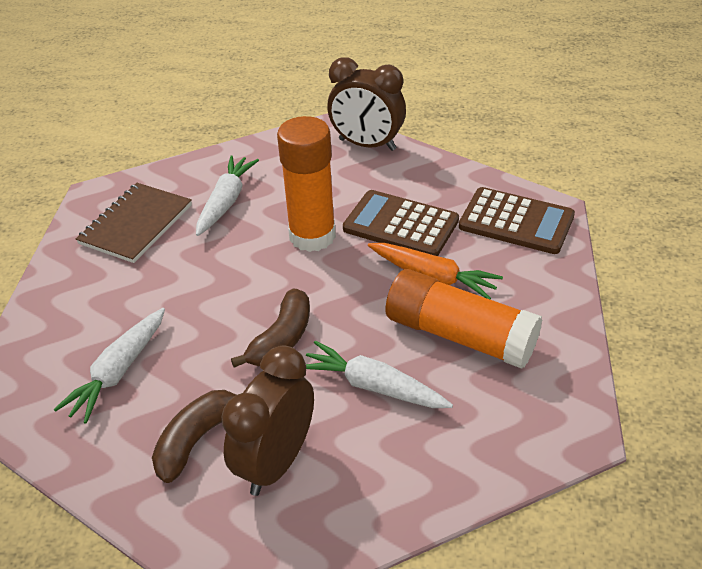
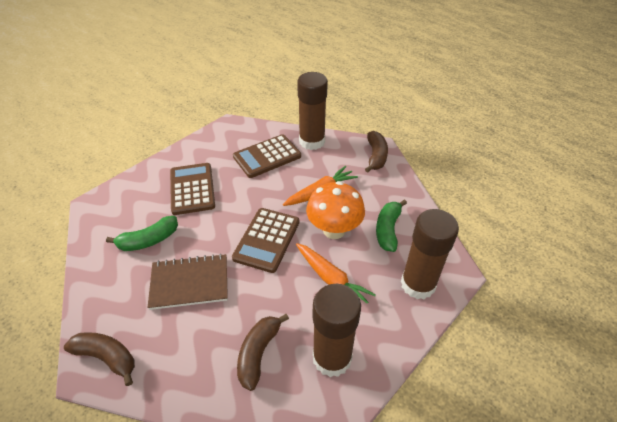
brown banana: [152,390,243,483] [231,288,310,368] = 2 -> [64,332,135,386] [237,314,289,391] [365,131,388,173] = 3
brown calculator: [343,190,459,256] [459,187,575,254] = 2 -> [170,163,215,215] [232,208,299,273] [233,134,301,178] = 3
brown clock: [221,346,314,496] [327,57,406,151] = 2 -> none = 0
brown glue stick: none = 0 -> [297,72,328,150] [313,284,361,377] [401,209,459,299] = 3
green banana: none = 0 -> [106,216,178,251] [376,199,407,252] = 2
orange carrot: [368,243,503,300] = 1 -> [283,166,358,206] [296,243,376,304] = 2
orange glue stick: [277,116,336,252] [385,269,542,369] = 2 -> none = 0
orange mushroom: none = 0 -> [306,181,365,239] = 1
white carrot: [54,308,165,424] [196,155,259,236] [306,341,453,408] = 3 -> none = 0

